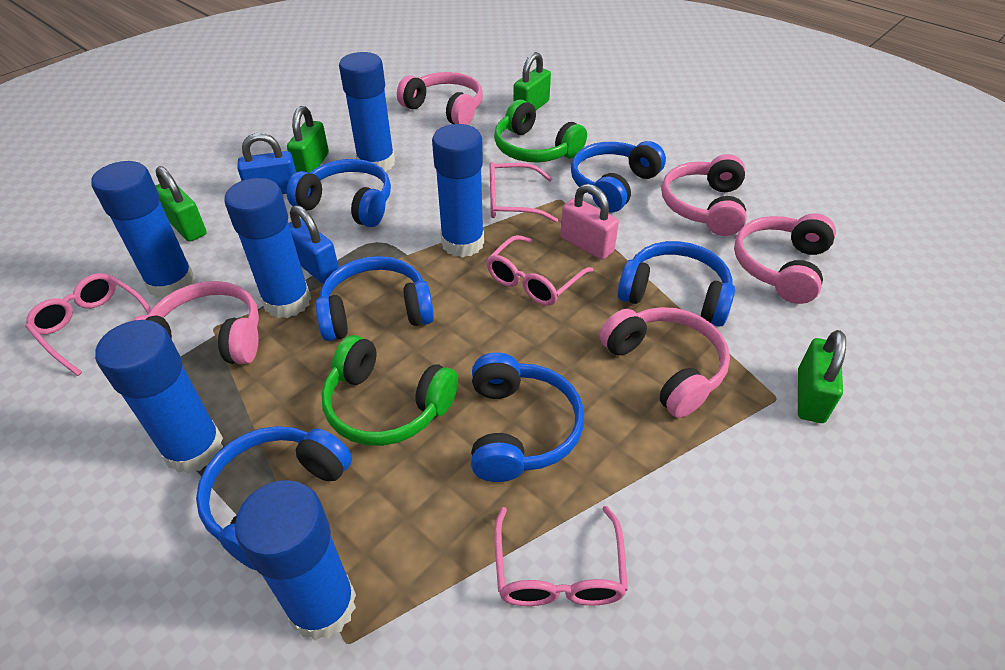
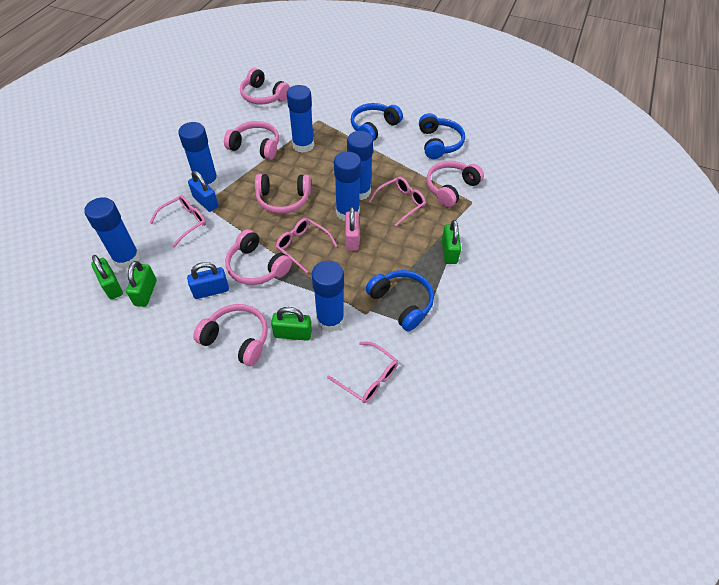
blue headphones: [196,426,352,571] [287,159,391,227] [315,256,434,341] [471,352,584,482] [571,141,666,213] [617,241,735,327] = 6 -> [351,103,403,141] [366,270,434,331] [419,113,465,159] = 3
green headphones: [321,335,458,446] [494,100,587,162] = 2 -> none = 0
pink headphones: [132,281,259,364] [397,72,483,125] [600,307,730,418] [661,154,747,236] [734,213,836,304] = 5 -> [193,304,268,366] [224,121,279,160] [225,229,292,285] [240,68,290,104] [255,174,311,214] [427,161,484,208] = 6

